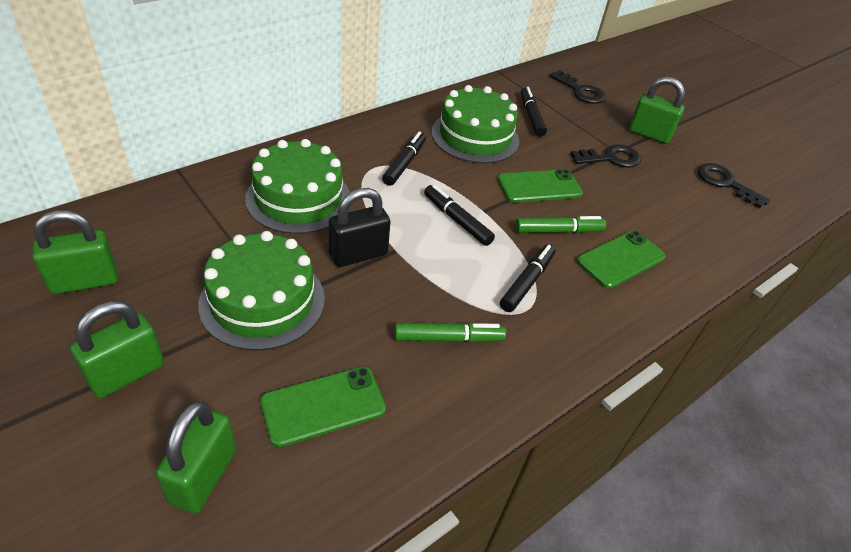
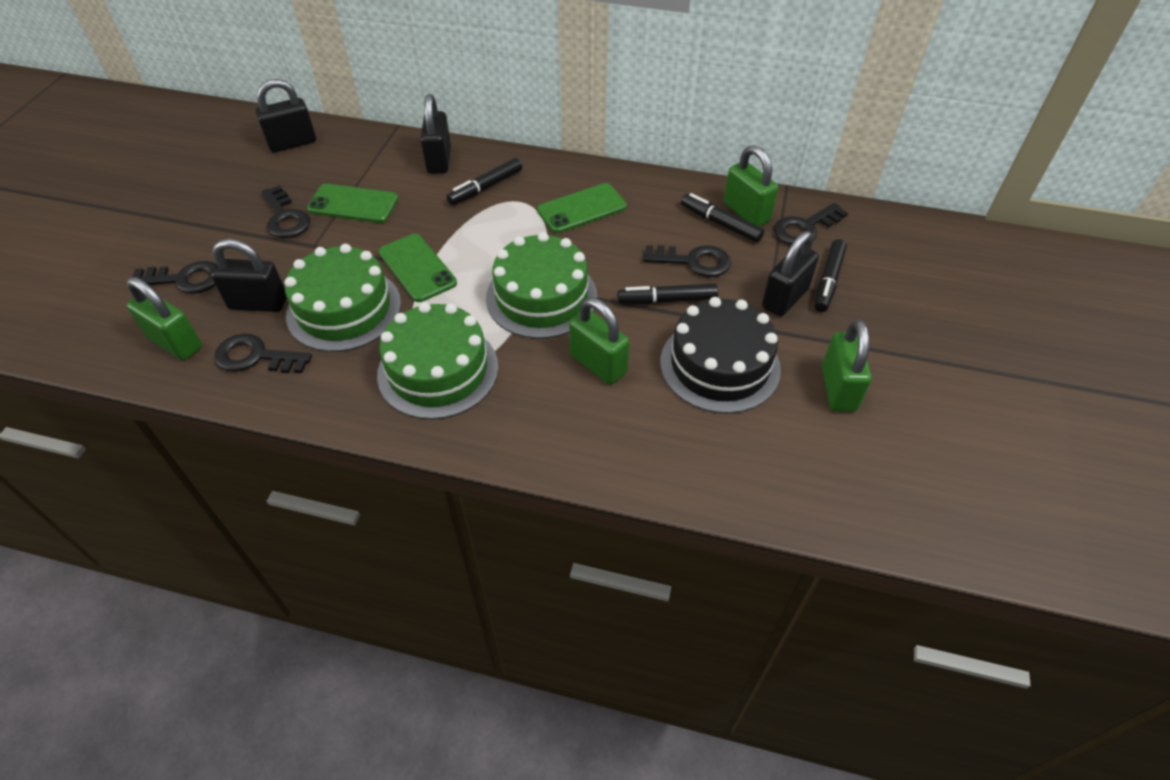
black cake: none = 0 -> [660,297,781,414] = 1
black key: [550,70,606,104] [571,144,641,168] [698,163,770,208] = 3 -> [133,261,216,294] [214,334,312,373] [261,185,310,238] [643,245,731,277] [774,203,848,245] = 5
black padlock: [329,188,391,267] = 1 -> [211,239,287,312] [256,79,316,153] [420,94,451,174] [762,231,819,317] = 4
green marker: [394,323,506,343] [515,216,606,233] = 2 -> none = 0

